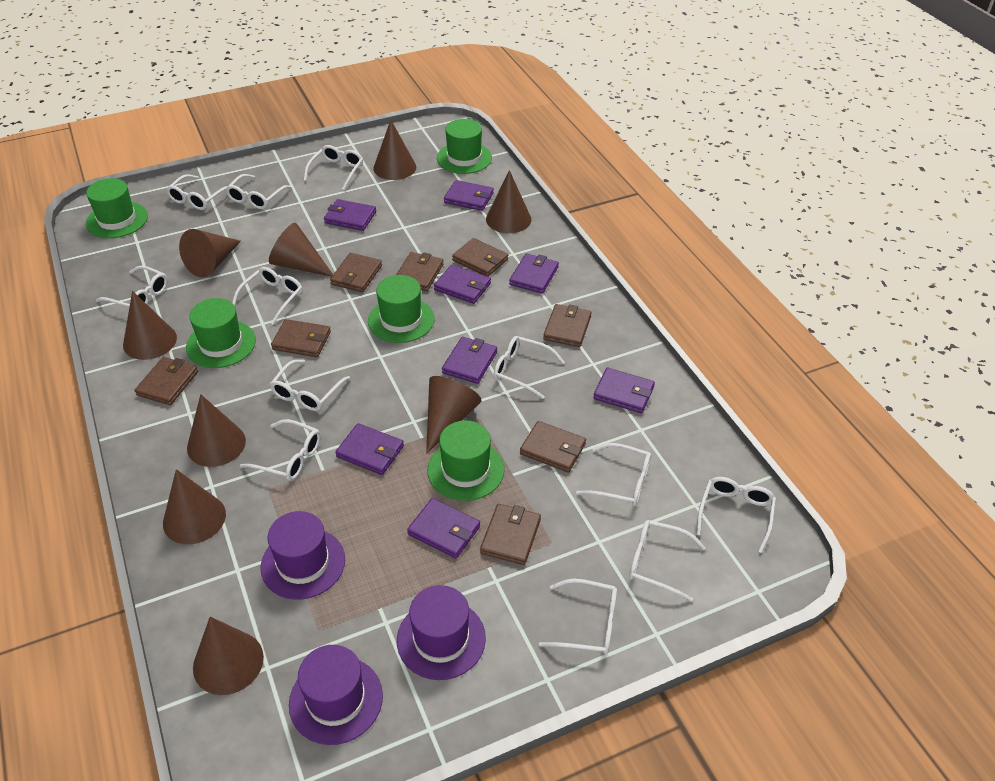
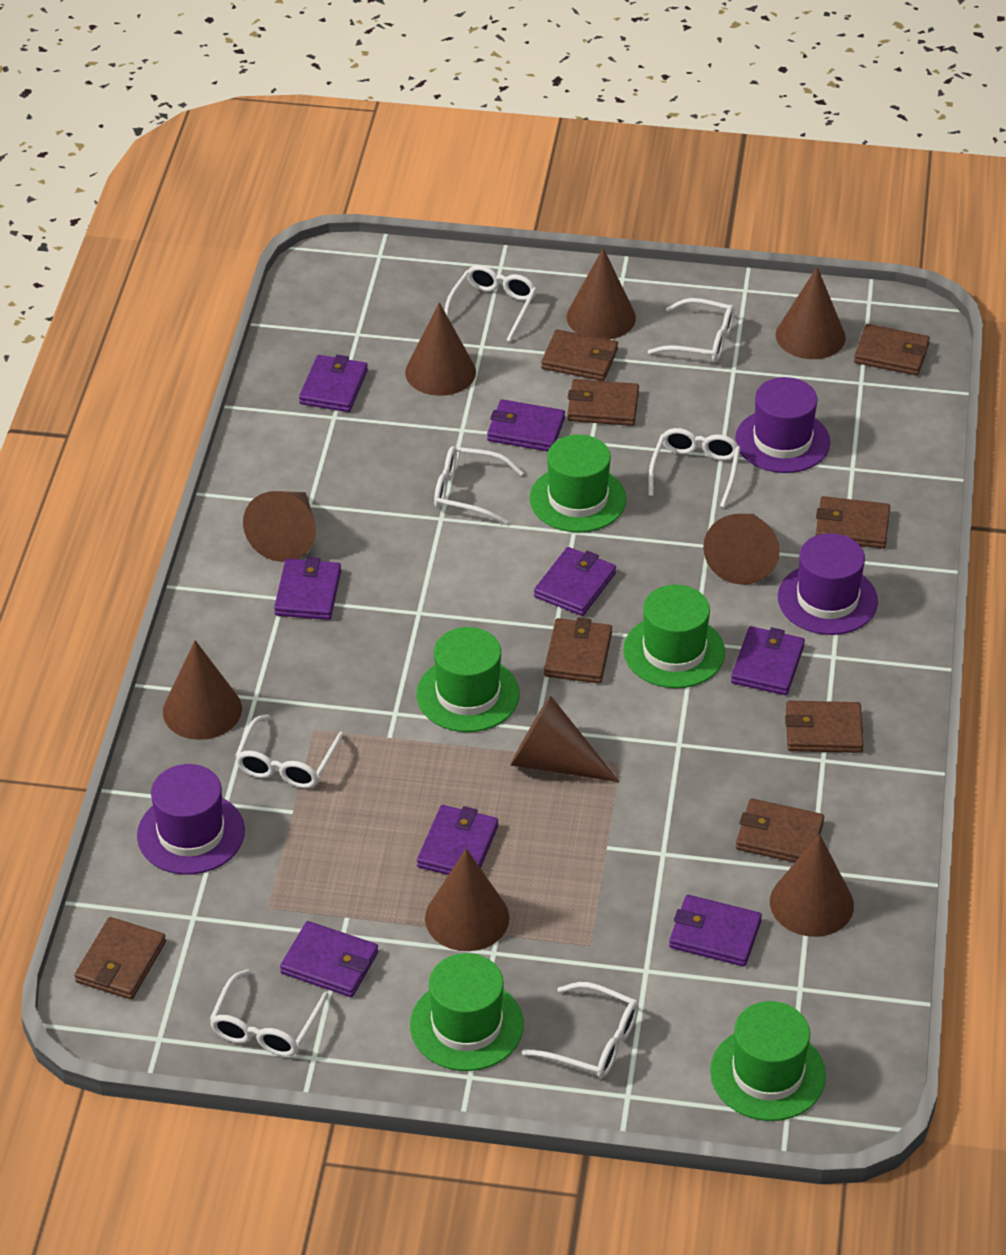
white glasses: [96,266,168,307] [166,174,228,210] [226,174,292,209] [232,267,303,325] [240,419,321,481] [270,360,350,411] [304,145,363,190] [494,336,565,399] [539,579,617,654] [576,443,651,506] [629,520,706,602] [696,477,776,553] = 12 -> [209,969,329,1057] [235,715,344,788] [434,446,524,525] [444,265,537,342] [522,982,639,1078] [648,298,735,362] [648,428,740,508] = 7

